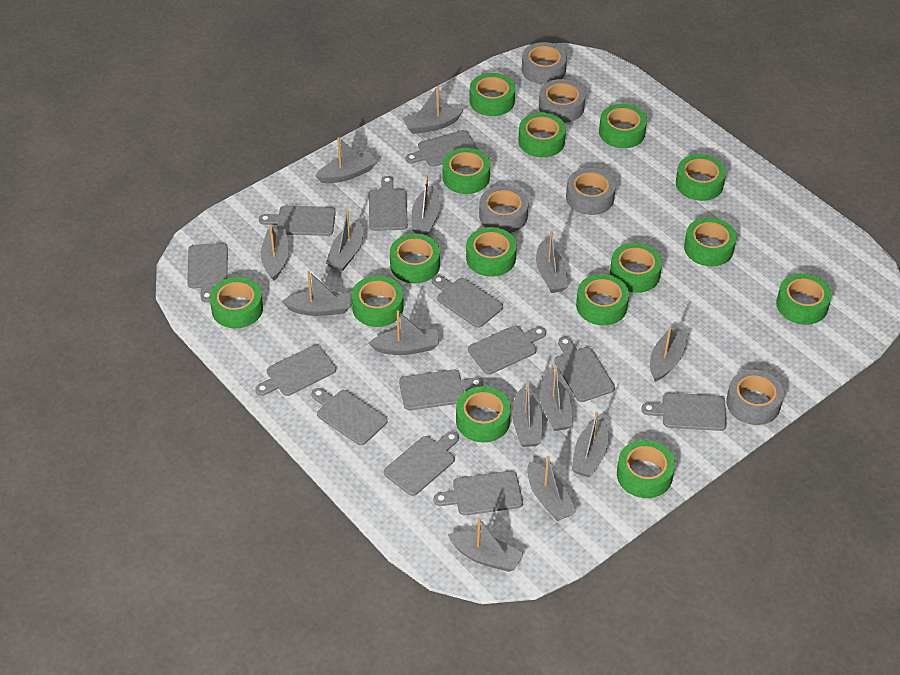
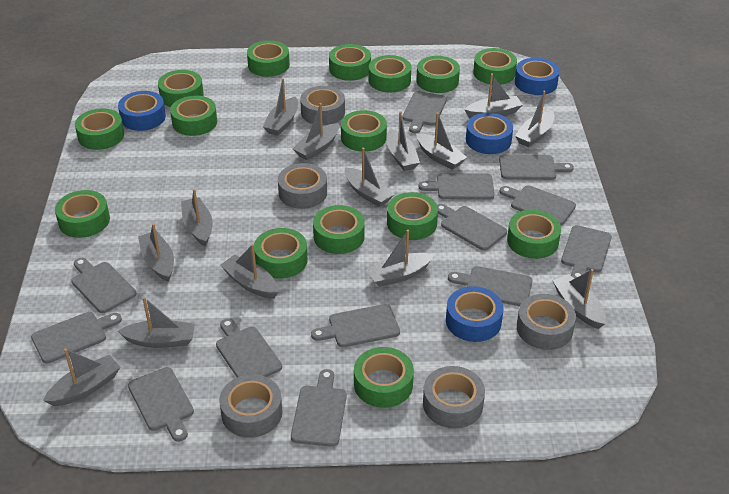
blue tape: none = 0 -> [118,91,166,131] [446,286,504,342] [466,113,513,154] [515,58,559,95] = 4

